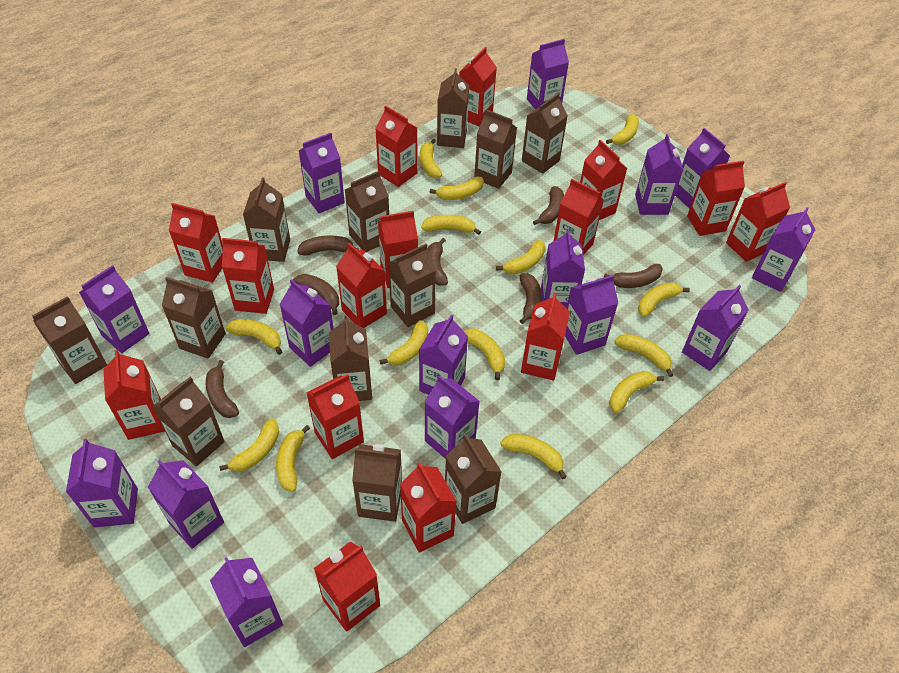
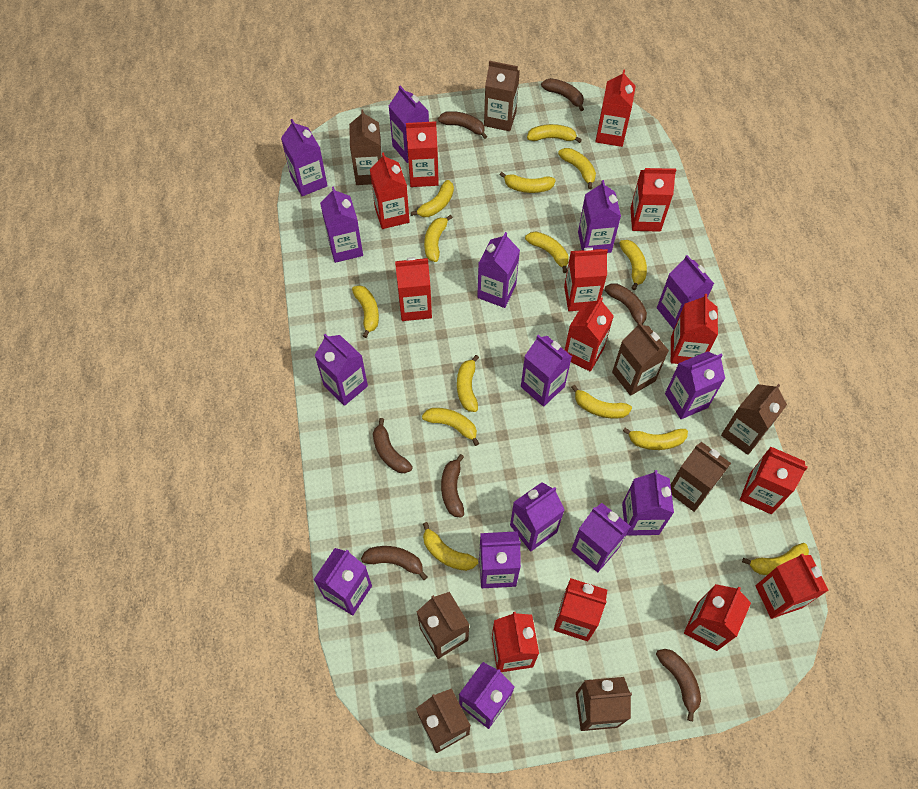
brown carton: [32,296,107,384] [152,377,225,466] [162,277,226,359] [243,177,290,262] [329,316,372,401] [345,171,389,252] [352,444,402,522] [388,244,436,327] [437,68,469,148] [445,434,502,524] [474,109,517,189] [522,93,568,174] = 12 -> [349,109,382,185] [416,688,471,753] [417,592,469,659] [484,61,520,131] [576,677,632,731] [612,322,669,396] [671,442,731,512] [721,384,787,455] = 8
red carton: [103,350,165,440] [169,203,223,283] [222,238,274,314] [307,374,364,459] [314,541,380,632] [336,242,387,328] [375,105,418,187] [378,211,418,288] [400,462,456,553] [459,47,497,127] [521,293,570,380] [554,179,604,255] [580,140,627,220] [687,161,745,236] [726,182,790,262] = 15 -> [370,152,410,229] [395,257,432,321] [406,121,439,187] [492,612,539,672] [554,578,607,641] [564,247,608,311] [565,297,614,372] [595,69,636,147] [630,168,676,232] [671,294,718,364] [684,584,751,651] [740,446,808,514] [755,554,829,619] = 13

